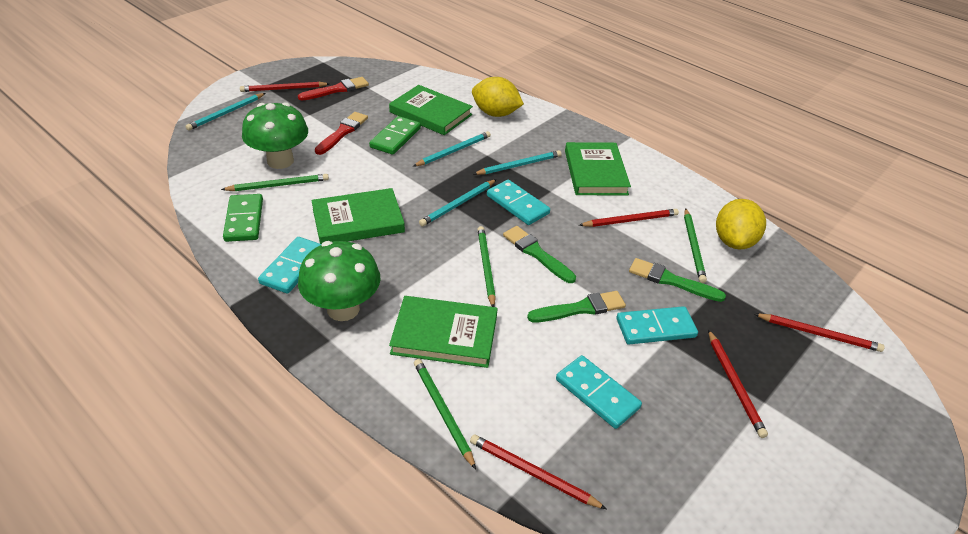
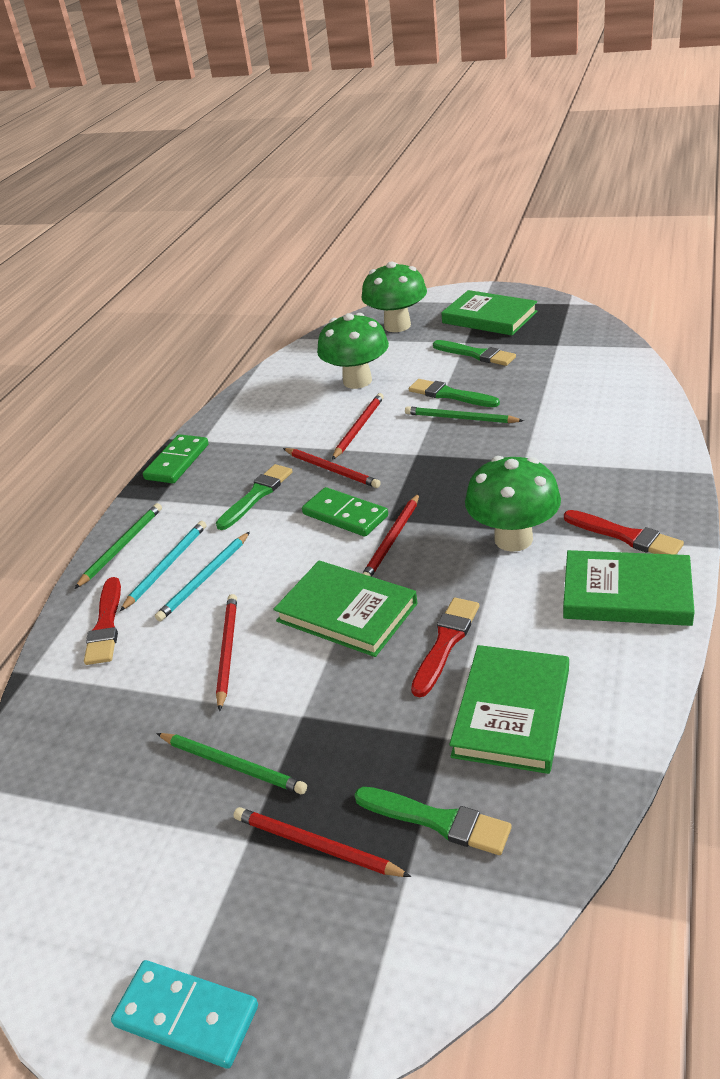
green brush: [503,226,576,283] [527,291,626,322] [629,258,726,302] = 3 -> [216,464,293,530] [354,787,512,855] [409,379,500,407] [433,340,516,366] = 4
green mushroom: [242,102,308,169] [298,241,381,321] = 2 -> [317,313,389,389] [362,262,427,332] [465,456,561,552] = 3
green pencil: [221,174,329,191] [414,359,476,470] [477,226,496,307] [684,208,707,283] = 4 -> [74,503,162,589] [156,733,307,794] [405,406,524,423] = 3
red brush: [298,77,369,101] [315,112,368,155] = 2 -> [84,577,121,665] [411,598,479,697] [564,510,684,555] = 3
turquoise domino: [258,237,322,294] [487,180,550,225] [556,355,642,429] [616,306,698,344] = 4 -> [111,960,258,1069] = 1
turquoise pencil: [186,93,265,131] [413,131,491,167] [419,179,497,226] [474,150,562,175] = 4 -> [120,521,206,611] [155,532,250,622] = 2
yellow lemon: [472,77,524,117] [716,199,766,249] = 2 -> none = 0

